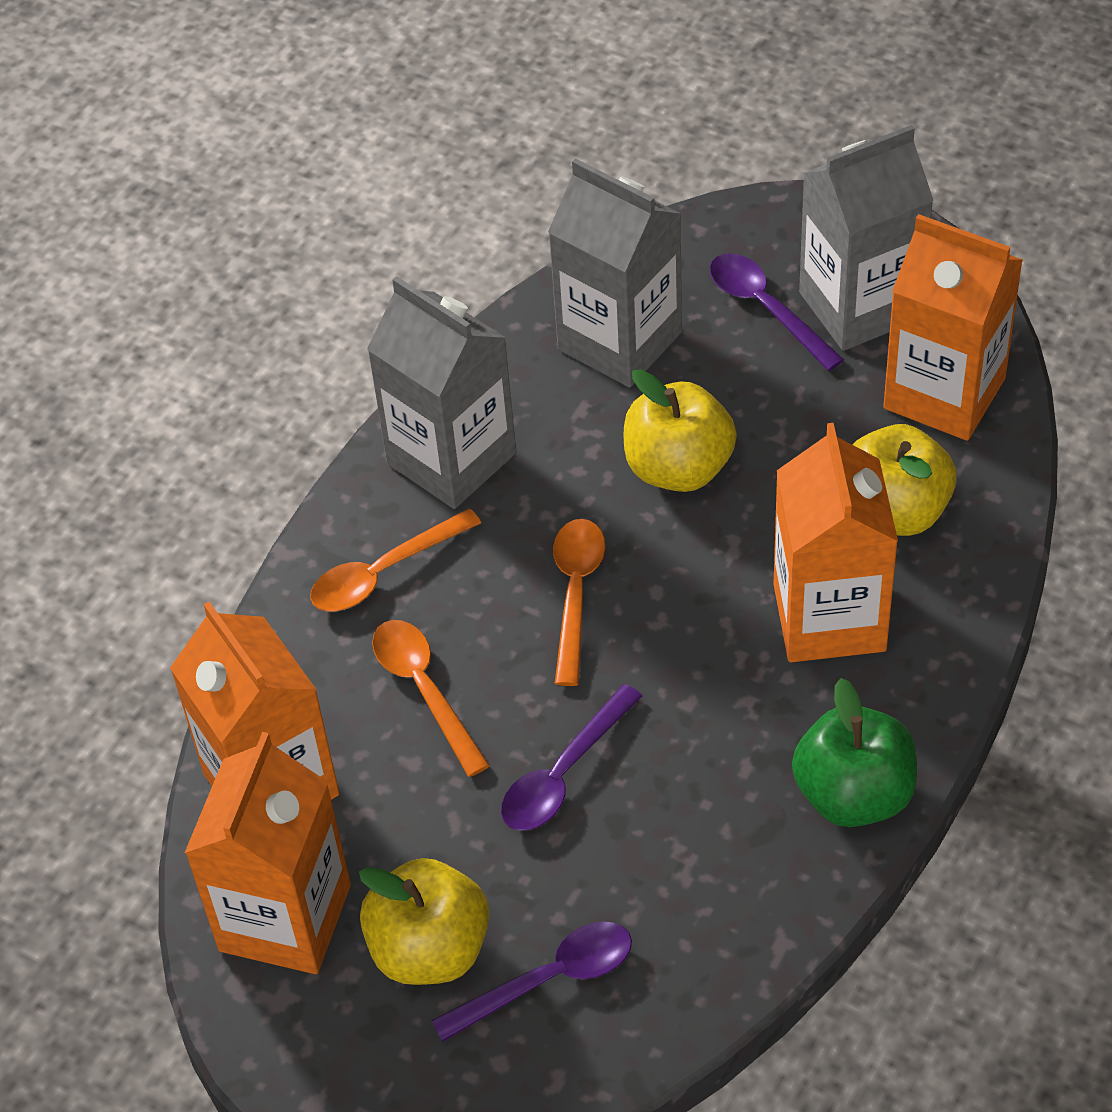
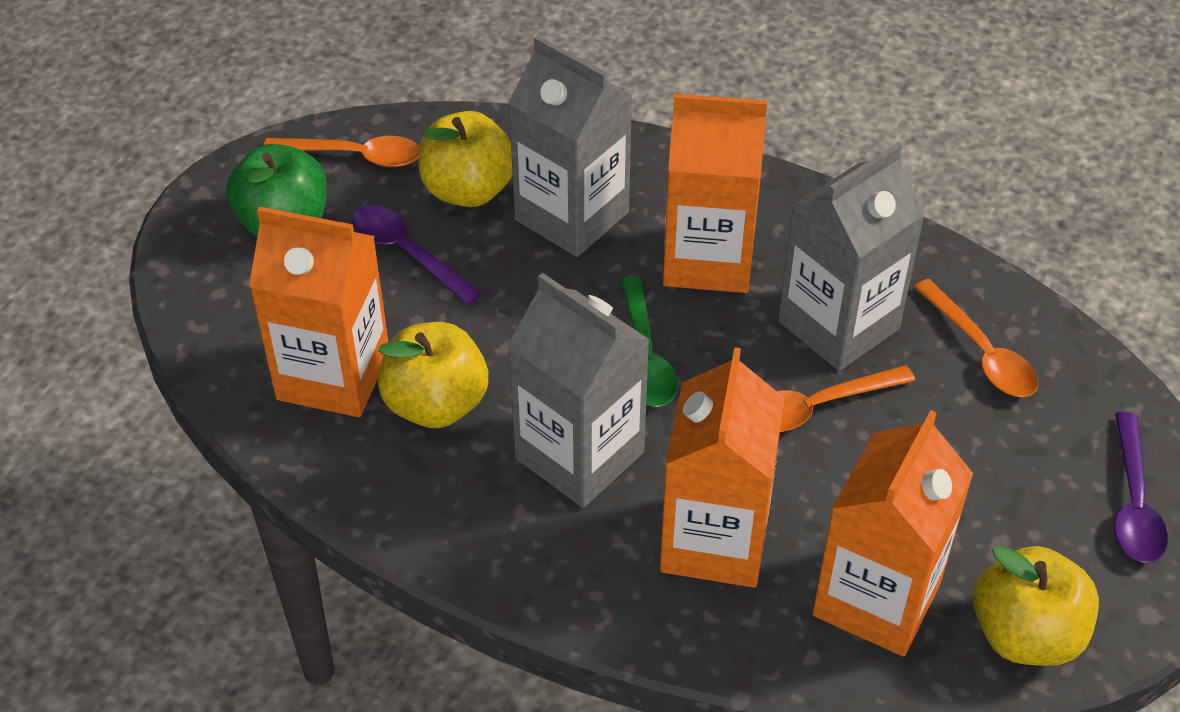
green spoon: none = 0 -> [620,276,678,407] = 1
purple spoon: [431,921,632,1042] [501,684,642,831] [710,253,844,371] = 3 -> [352,205,482,305] [1114,412,1168,563] = 2

